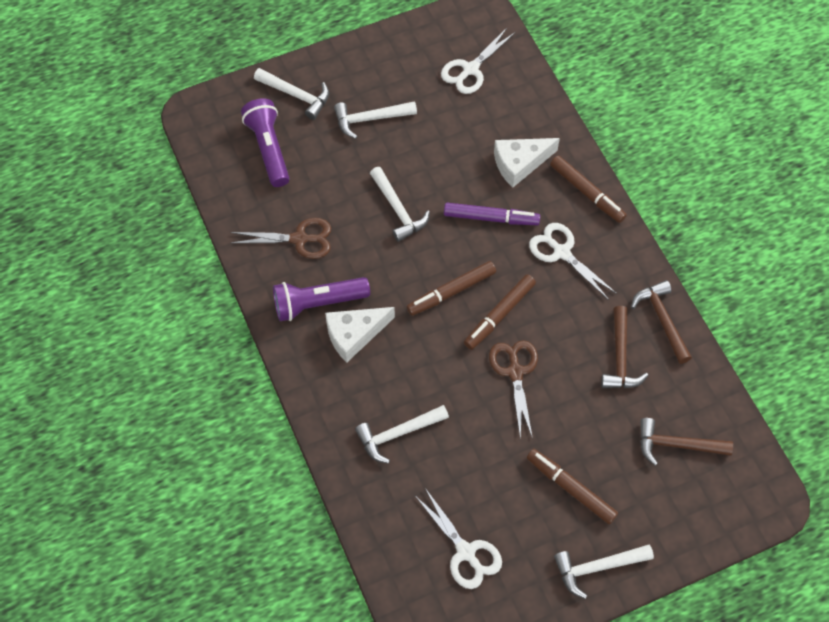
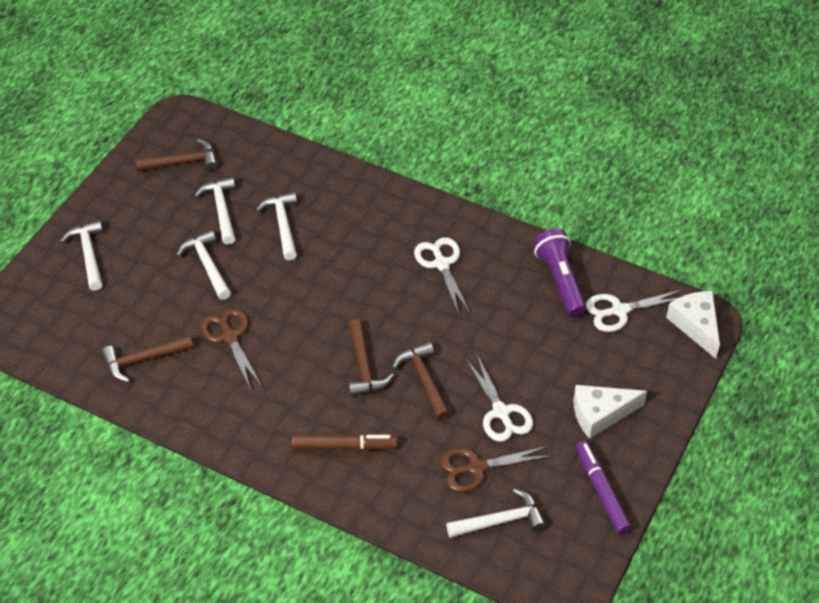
brown hammer: [601,306,649,388] [631,280,692,364] [640,418,733,466] = 3 -> [101,335,193,382] [136,139,218,171] [348,319,394,396] [392,342,451,420] = 4
brown marker: [406,261,496,316] [464,274,536,350] [526,449,618,525] [550,155,627,223] = 4 -> [292,434,397,451] = 1
purple flashlight: [241,98,290,187] [273,277,370,321] = 2 -> [533,229,587,317] = 1

